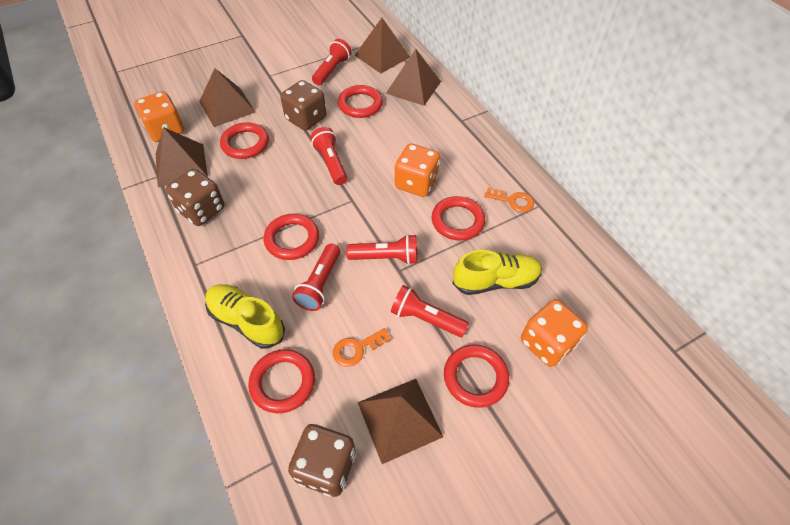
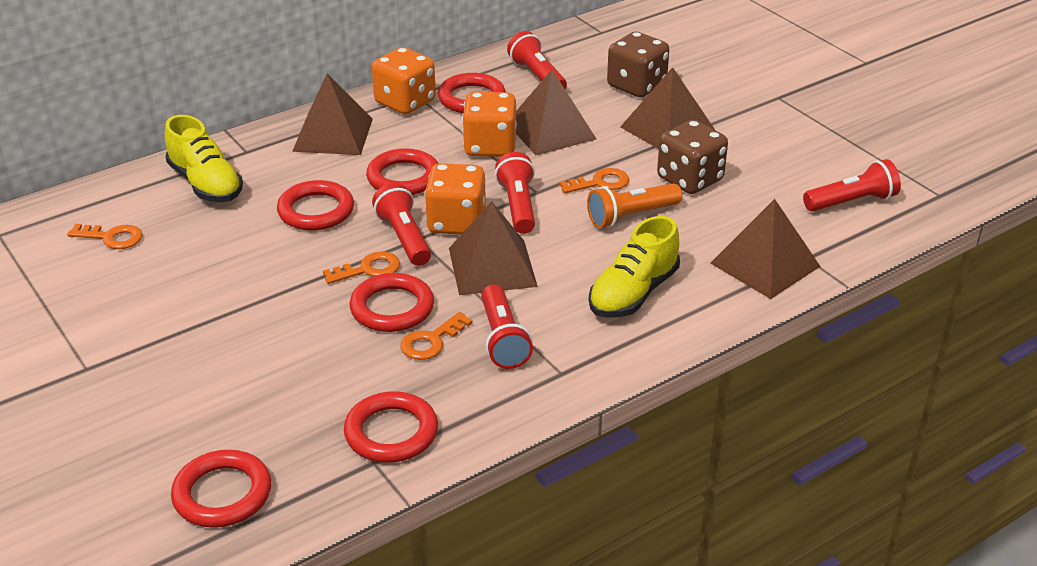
brown dice: [166,169,224,226] [280,80,326,130] [288,424,356,497] = 3 -> [607,32,669,97] [657,120,728,194] = 2
orange flashlight: none = 0 -> [587,183,682,228] = 1
orange key: [333,328,391,367] [484,188,534,212] = 2 -> [67,224,143,249] [323,252,400,284] [400,312,473,360] [559,168,629,193] = 4

